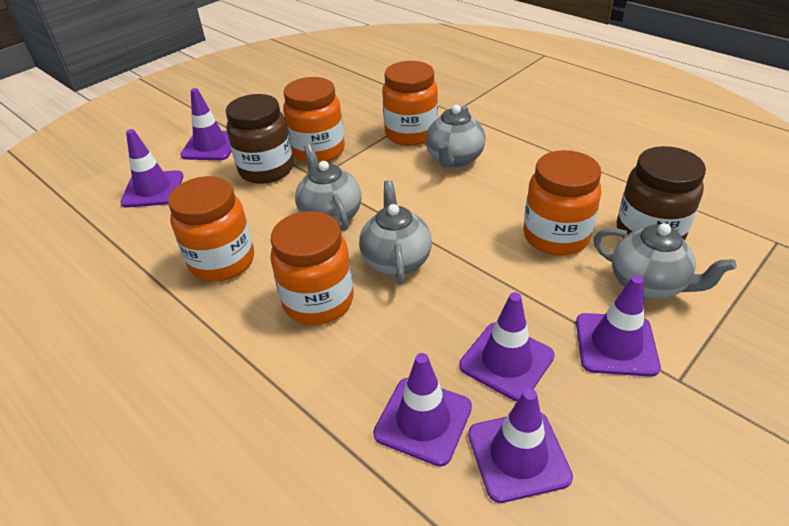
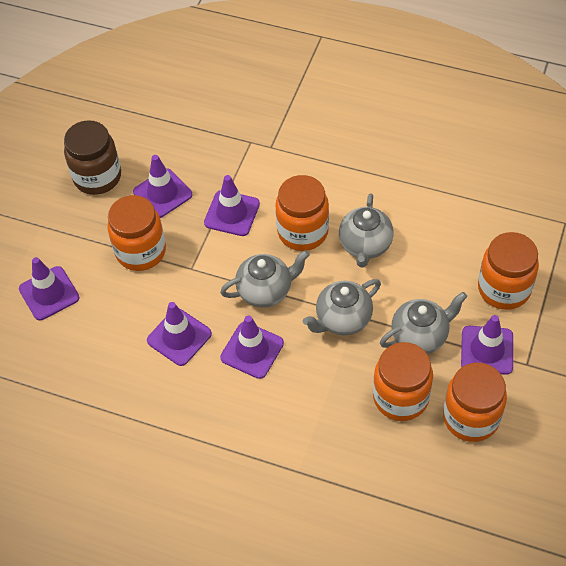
brown jar: [226,94,293,184] [617,146,706,240] = 2 -> [64,120,121,195] = 1

